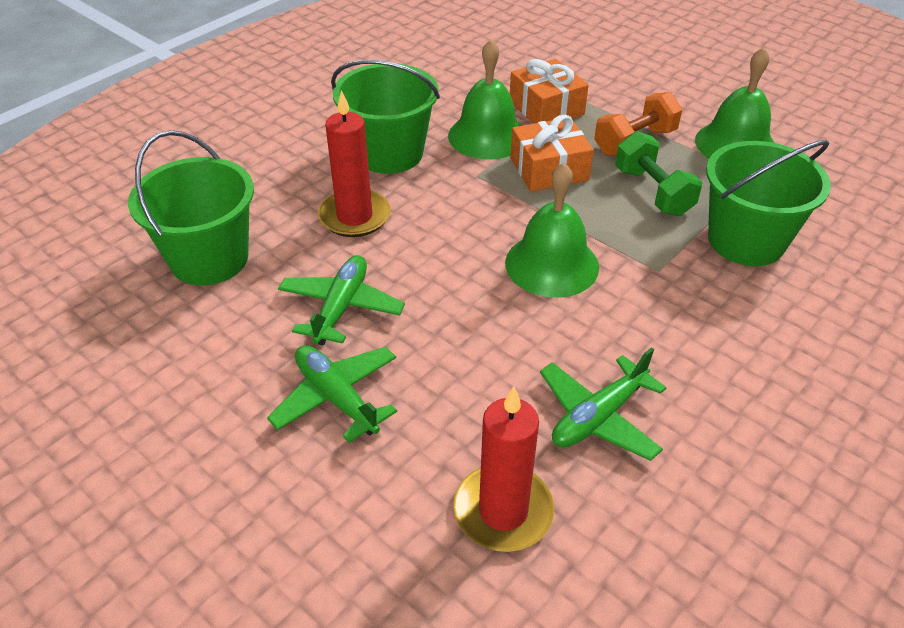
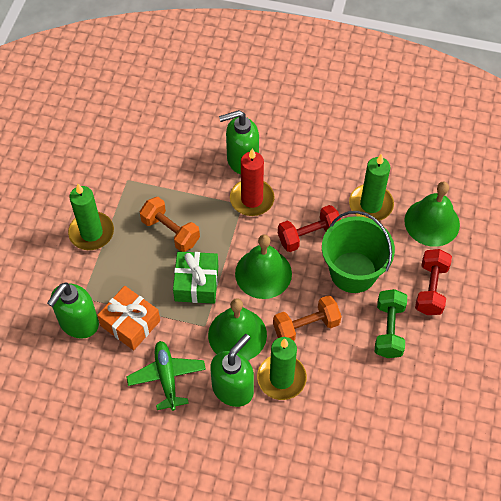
green bucket: [128,130,254,285] [331,60,440,174] [706,140,831,266] = 3 -> [322,211,395,293] = 1
green candle: none = 0 -> [68,184,114,250] [257,337,307,400] [349,154,394,221] = 3
green gift: none = 0 -> [173,251,218,304] = 1
green plane: [267,345,397,443] [278,255,405,345] [540,347,667,461] = 3 -> [126,341,206,411] = 1
green soap dispenser: none = 0 -> [47,282,99,339] [210,334,254,407] [219,110,259,174] = 3
orange dumbbell: [594,92,682,156] = 1 -> [139,197,200,252] [273,295,341,341] = 2
orange gift: [510,59,589,124] [510,115,594,192] = 2 -> [97,286,160,350] = 1
red candle: [318,90,391,237] [453,386,554,552] = 2 -> [230,148,275,216] = 1
red dumbbell: none = 0 -> [278,205,341,252] [415,249,452,315] = 2

